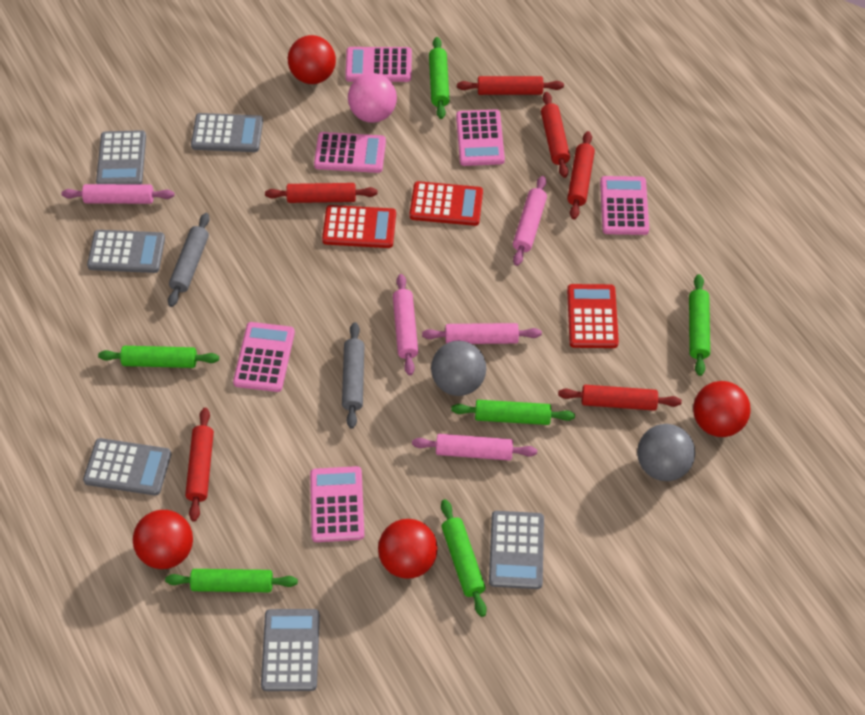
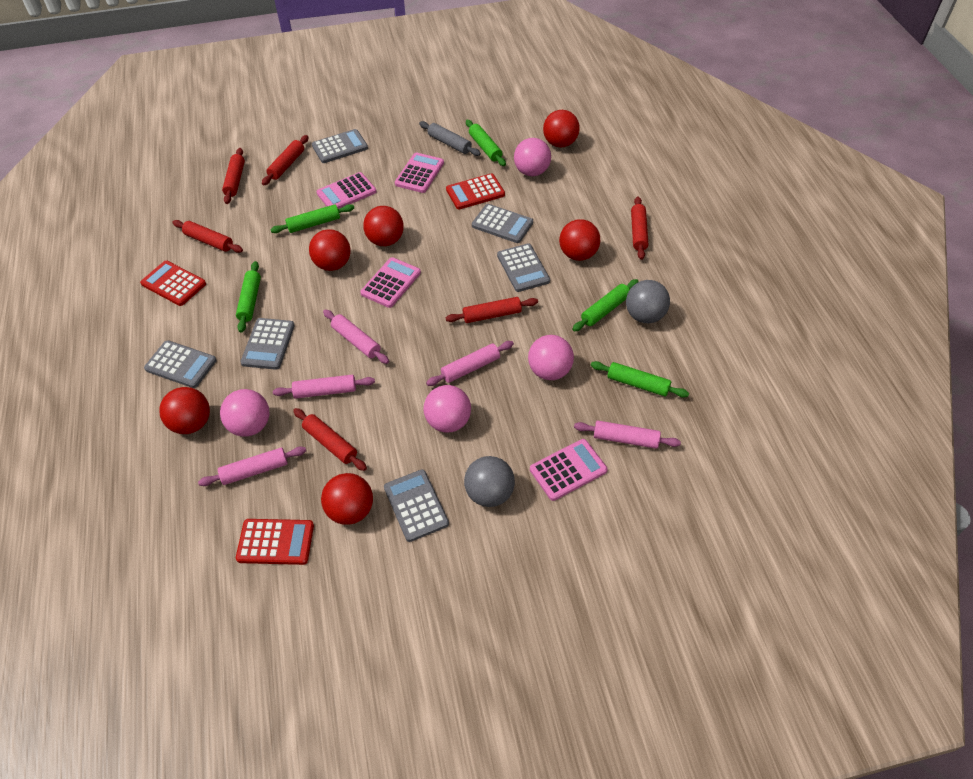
green rolling pin: [98,346,219,368] [165,569,298,592] [429,37,450,119] [441,499,487,617] [451,400,575,425] [689,274,710,376] = 6 -> [236,261,261,333] [270,204,354,233] [466,120,506,166] [572,279,639,331] [590,361,689,398] = 5
grey rolling pin: [168,213,210,307] [342,322,364,429] = 2 -> [419,121,481,156] = 1
pink ball: [348,73,397,123] = 1 -> [220,389,269,437] [423,385,471,432] [514,138,551,176] [528,335,574,380] = 4
pink calculator: [233,322,295,392] [310,466,364,542] [314,132,386,173] [345,47,412,82] [456,109,505,166] [600,176,649,235] = 6 -> [316,172,376,209] [360,257,421,308] [395,153,444,193] [530,439,608,501] = 4
red ball: [133,510,193,569] [288,35,336,84] [378,519,438,579] [693,381,751,437] = 4 -> [159,387,210,434] [309,229,351,271] [321,473,373,525] [363,206,404,246] [543,110,580,147] [559,219,600,261] = 6

